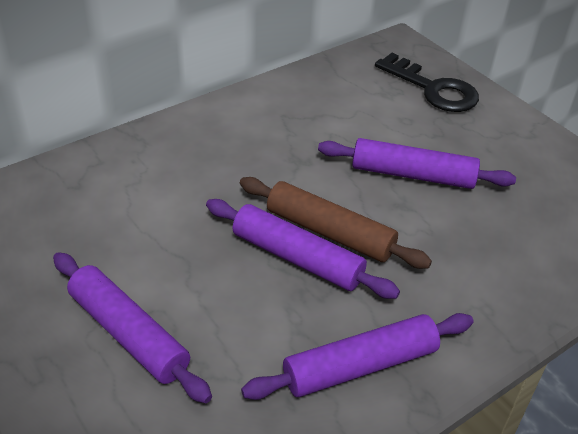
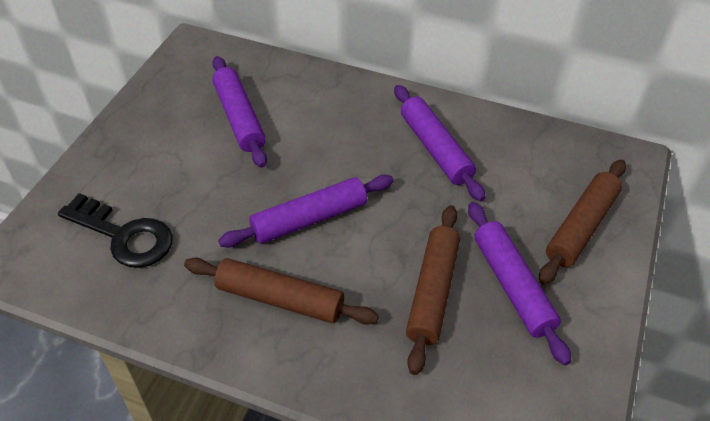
brown rolling pin: [240,177,432,269] = 1 -> [184,257,379,325] [406,205,460,375] [539,160,626,285] = 3

